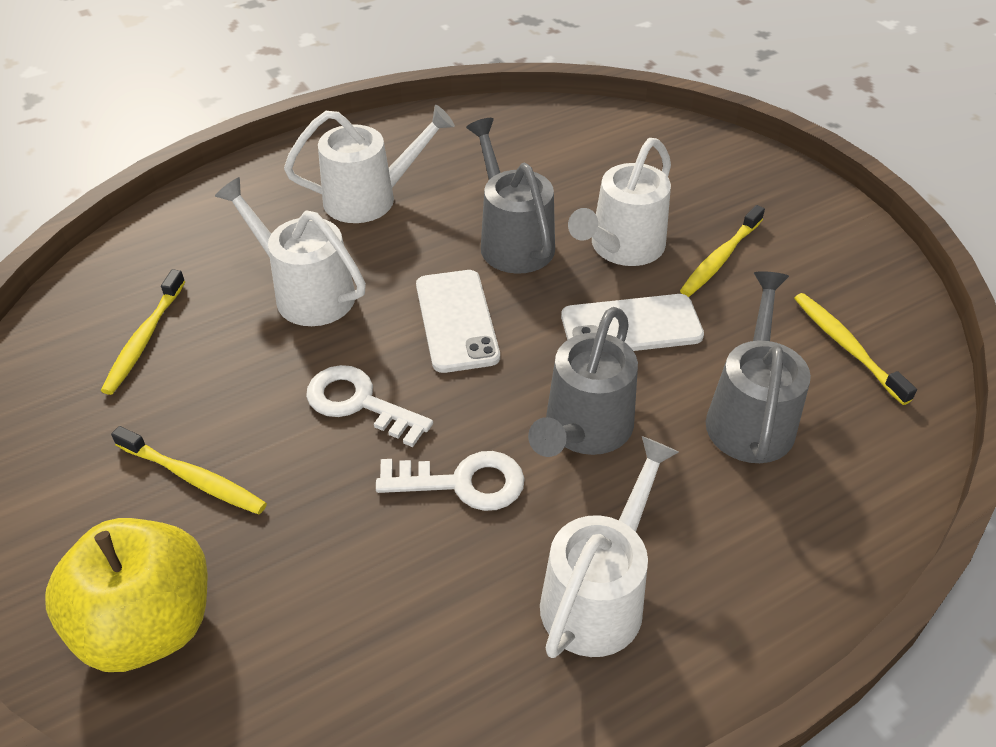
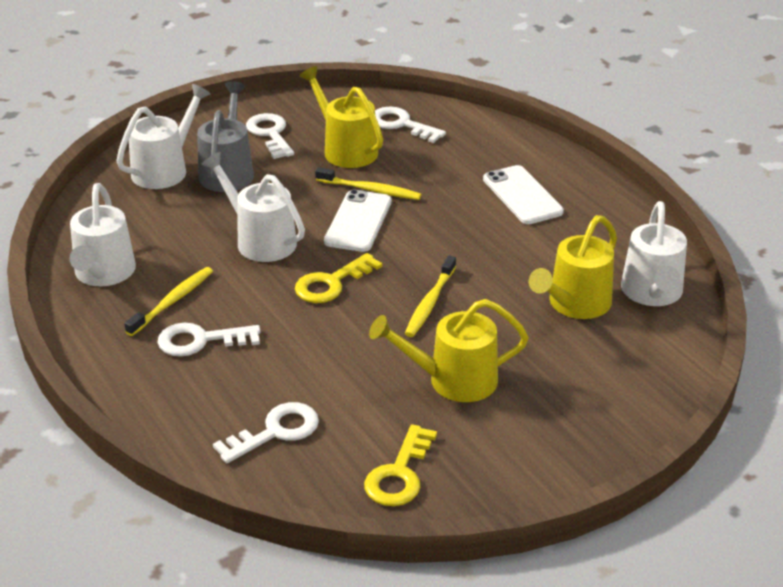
grey watering can: [466,118,555,274] [528,307,638,457] [706,271,811,463] = 3 -> [197,81,254,192] = 1
white key: [306,365,433,447] [376,451,525,511] = 2 -> [157,323,261,357] [213,402,319,463] [246,113,294,159] [375,107,446,143] = 4
yellow apple: [45,518,208,672] = 1 -> none = 0
yellow key: none = 0 -> [295,253,382,303] [364,424,437,506] = 2
yellow toothbrush: [101,269,185,395] [111,426,267,514] [680,205,765,297] [794,293,917,405] = 4 -> [124,267,213,336] [315,167,421,200] [405,255,456,337] = 3
yellow watering can: none = 0 -> [299,66,383,168] [369,299,529,402] [529,215,617,319] = 3

